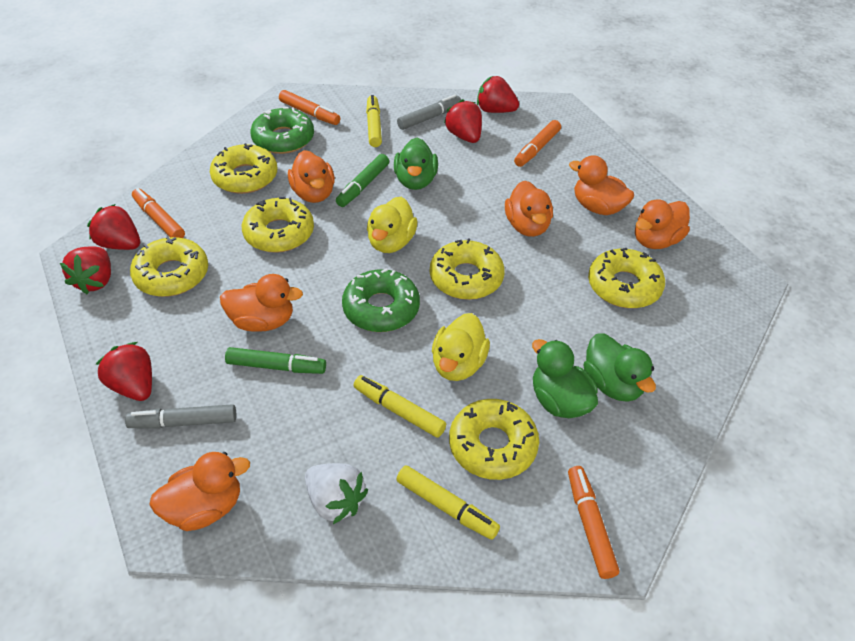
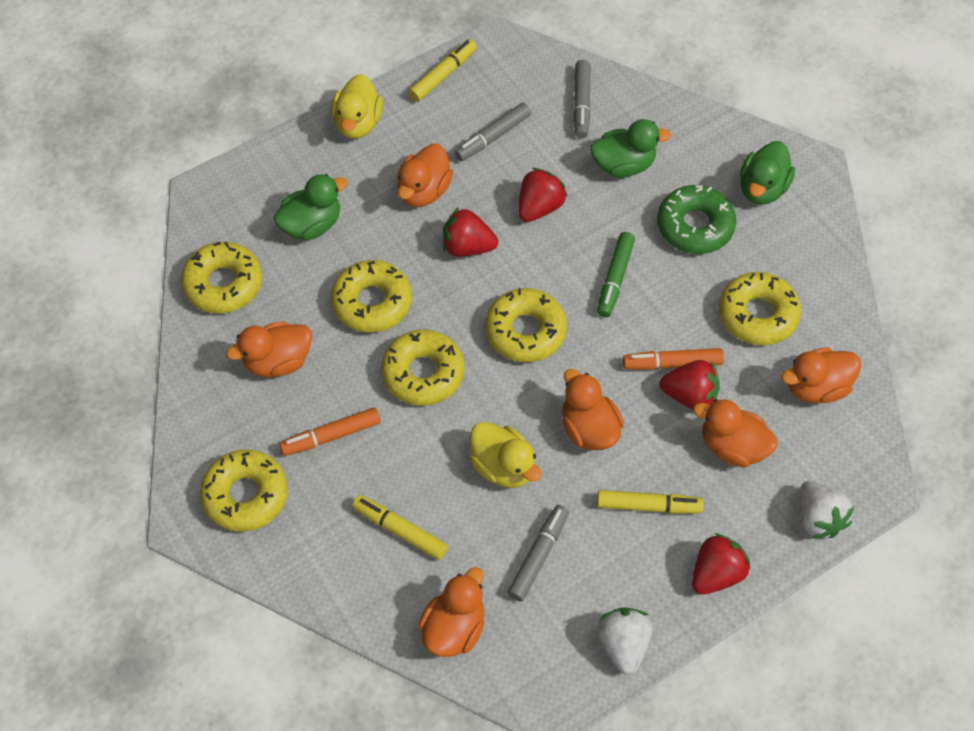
green donut: [250,107,314,154] [342,268,420,332] = 2 -> [657,185,736,254] = 1
green marker: [225,347,326,374] [336,154,389,207] = 2 -> [597,232,635,318] = 1
grey marker: [125,404,236,429] [397,94,461,130] = 2 -> [454,103,531,161] [507,505,569,602] [573,60,591,138] = 3
orange marker: [132,188,185,238] [279,90,340,125] [514,120,561,167] [568,466,619,579] = 4 -> [279,407,381,456] [623,348,724,370] = 2
red strawberry: [60,246,111,294] [87,204,140,250] [96,342,152,401] [444,99,482,143] [477,76,519,113] = 5 -> [442,207,498,257] [518,168,567,222] [659,360,720,409] [692,533,750,595] = 4
white strawberry: [305,463,368,524] = 1 -> [597,607,653,675] [799,481,854,538] = 2

